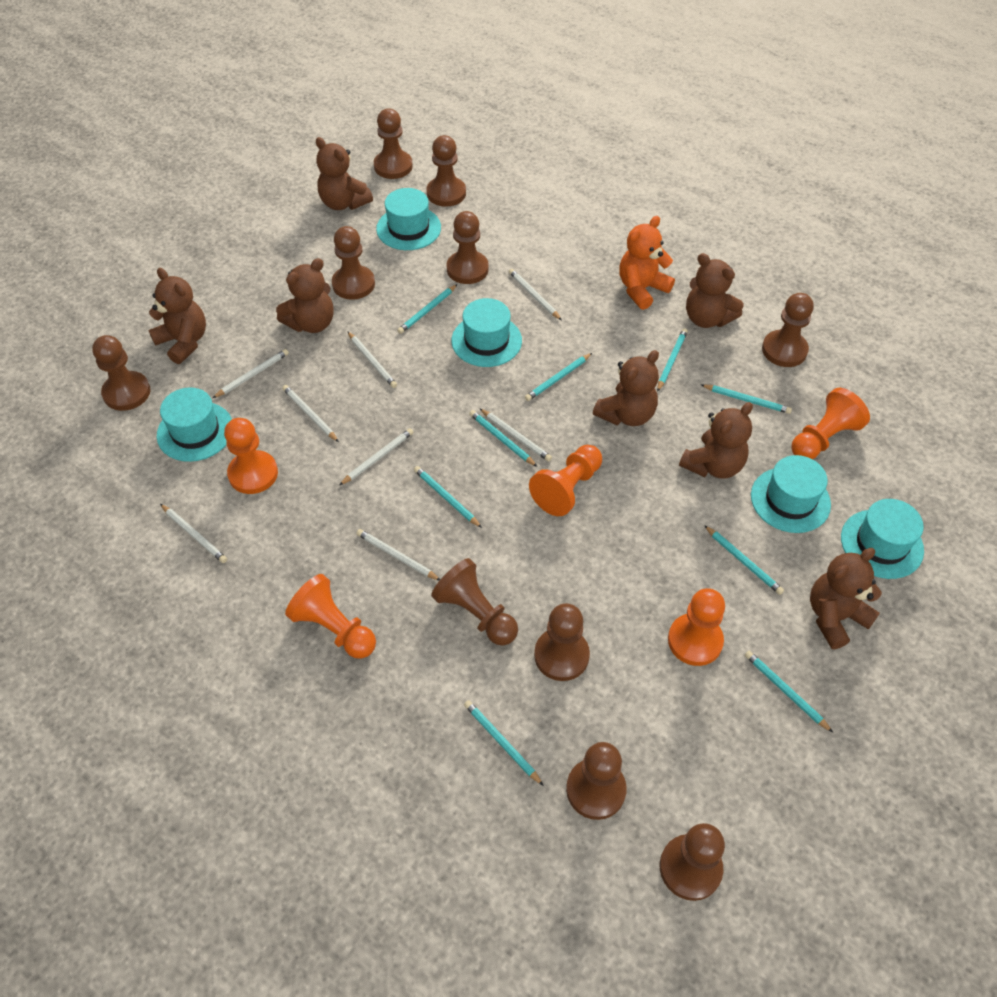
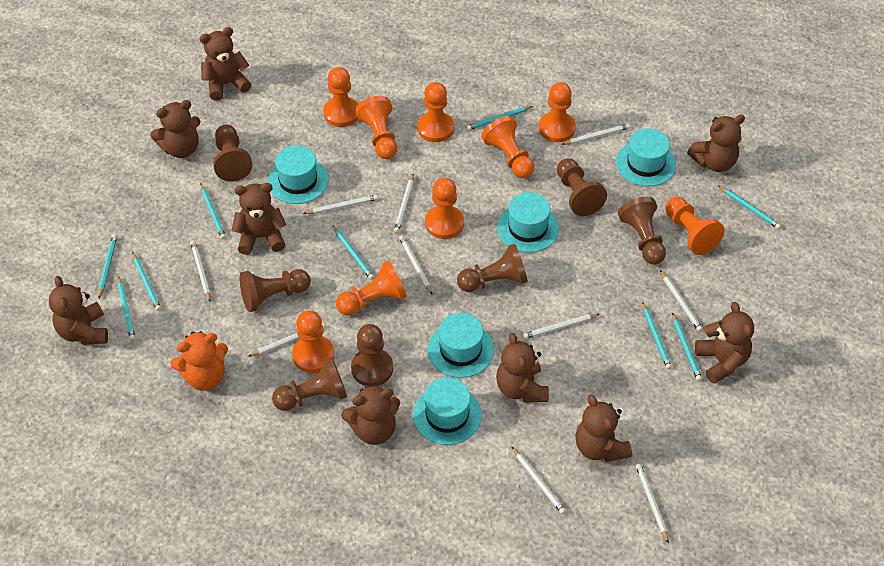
brown pawn: [92,335,151,411] [332,226,375,300] [374,109,413,179] [426,135,466,207] [431,558,518,646] [447,211,489,284] [534,603,590,681] [566,742,627,820] [660,823,725,901] [762,293,814,367] = 10 -> [213,125,252,182] [240,269,311,312] [272,357,347,411] [351,324,393,387] [457,244,528,292] [557,158,607,216] [618,197,666,264] = 7
brown teddy bear: [148,268,206,364] [276,258,334,333] [316,137,373,210] [593,350,659,426] [679,402,753,479] [686,253,743,328] [810,548,882,649] = 7 -> [49,276,108,345] [150,100,201,158] [199,27,251,101] [232,183,286,255] [341,384,400,445] [496,333,549,403] [575,394,632,462] [687,115,745,172] [695,302,754,384] = 9
orange pawn: [224,418,278,494] [285,574,376,659] [529,445,602,516] [668,588,725,666] [791,388,870,459] = 5 -> [292,310,334,373] [323,67,358,127] [336,260,407,316] [355,96,397,159] [417,82,454,142] [425,178,464,239] [481,116,534,178] [539,82,576,142] [665,197,724,255] = 9
white pencil: [160,504,227,563] [213,349,289,398] [282,385,339,442] [340,428,413,485] [347,331,397,388] [356,529,440,581] [480,409,552,461] [509,269,562,320] = 8 -> [190,240,211,302] [248,323,325,357] [303,195,378,214] [394,174,414,233] [399,235,432,294] [512,447,566,514] [523,314,600,339] [561,124,630,145] [636,464,669,543] [660,270,703,332] = 10

